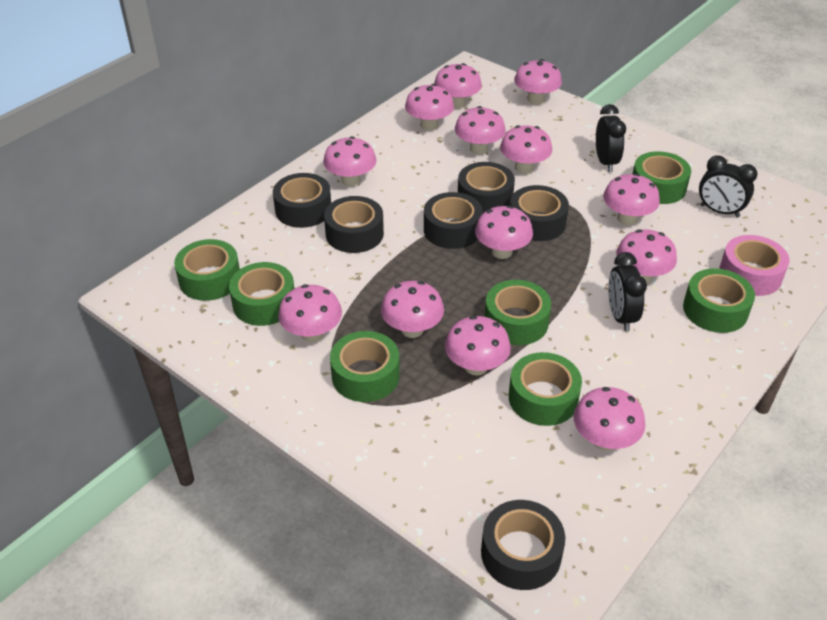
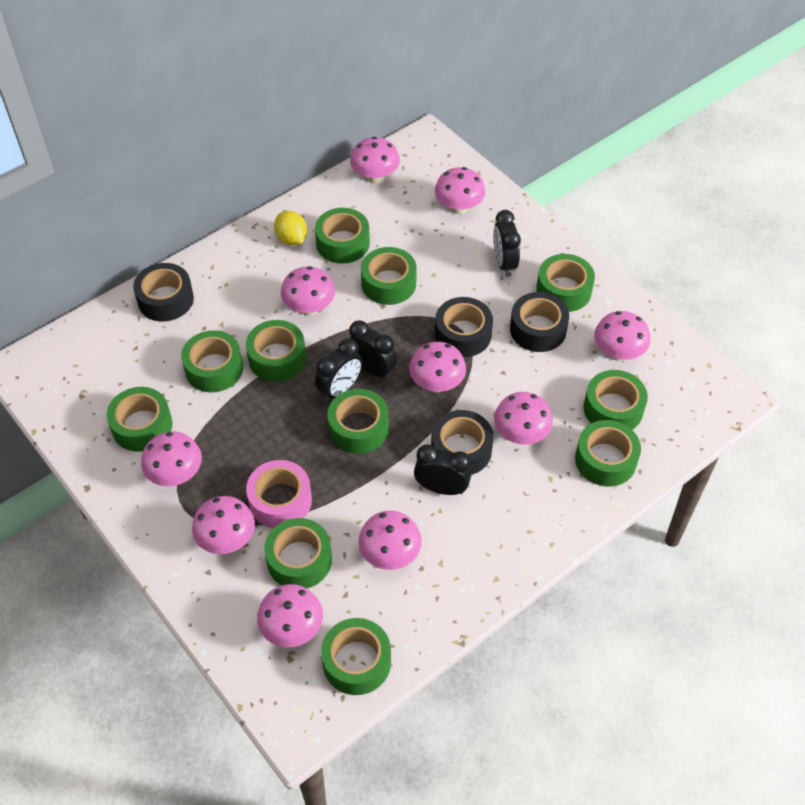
black clock: [596,104,626,172] [608,252,647,331] [699,155,758,218] = 3 -> [315,338,362,402] [349,320,397,380] [414,444,472,495] [493,210,521,277] = 4
black tape: [273,173,331,228] [324,196,384,253] [424,192,483,249] [458,162,515,213] [481,500,565,590] [510,185,569,241] = 6 -> [133,263,194,321] [431,410,494,475] [435,297,493,357] [510,292,569,352] = 4
green tape: [174,239,240,301] [229,262,294,326] [330,331,400,402] [485,280,551,345] [509,352,582,426] [633,151,691,204] [683,268,755,333] = 7 -> [106,387,172,452] [181,330,243,392] [246,320,306,381] [264,518,332,588] [315,208,370,264] [321,618,391,695] [327,389,389,454] [361,247,417,305] [536,254,595,312] [575,420,641,487] [584,370,648,430] = 11
pink mushroom: [278,284,342,342] [323,136,377,186] [381,281,444,338] [405,84,454,131] [434,63,482,109] [445,316,511,376] [455,106,506,154] [475,206,533,259] [500,125,552,174] [514,59,562,105] [573,387,645,451] [603,173,660,225] [616,229,677,283] = 13 -> [141,431,202,486] [192,496,255,554] [257,584,323,647] [281,266,335,316] [350,137,400,184] [358,511,422,570] [409,342,466,392] [435,167,485,214] [494,392,553,445] [594,311,651,361] = 10
yellow lemon: none = 0 -> [274,211,307,246] = 1

